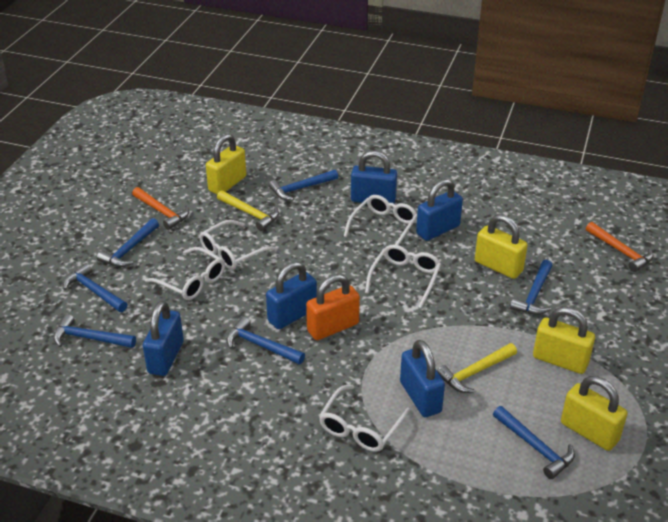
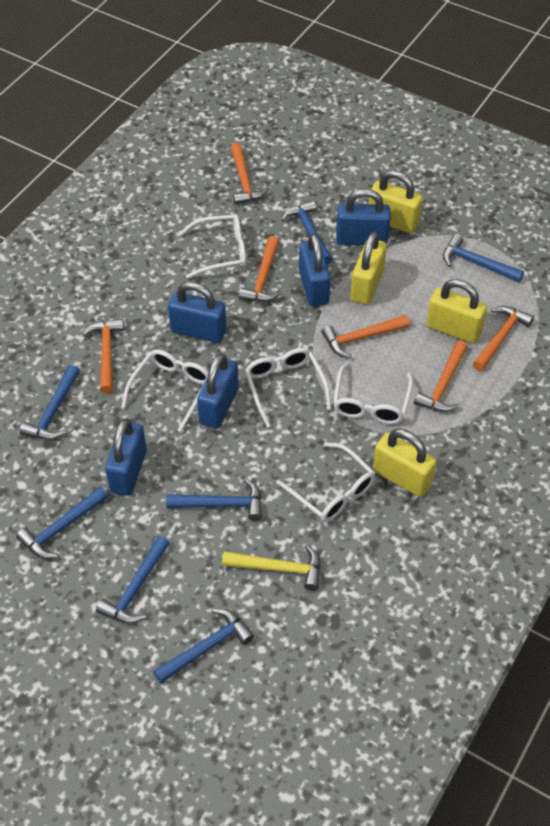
orange hammer: [132,187,189,230] [586,222,654,272] = 2 -> [82,319,124,394] [230,143,270,205] [239,236,281,302] [322,315,410,358] [414,341,468,412] [473,306,534,371] = 6
orange padlock: [306,274,360,340] = 1 -> none = 0
yellow hammer: [217,190,279,231] [437,343,517,393] = 2 -> [222,545,321,591] = 1

